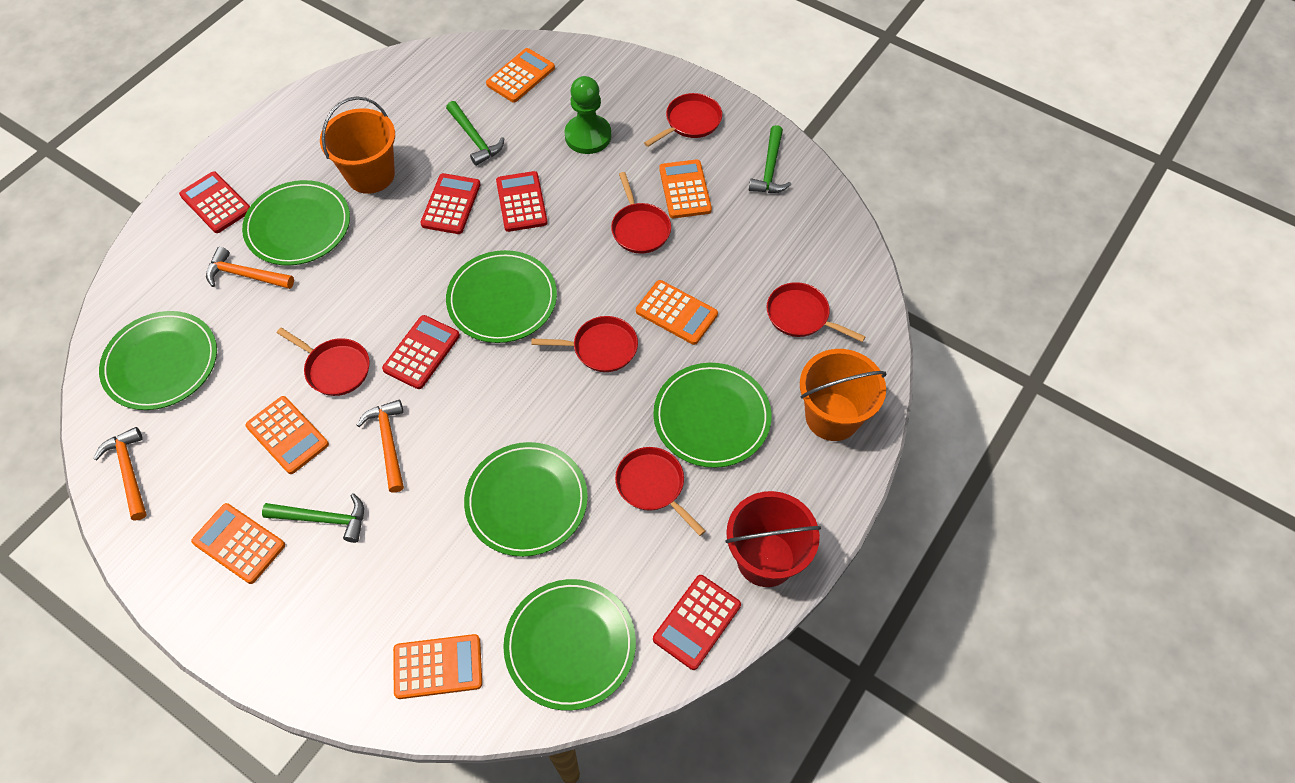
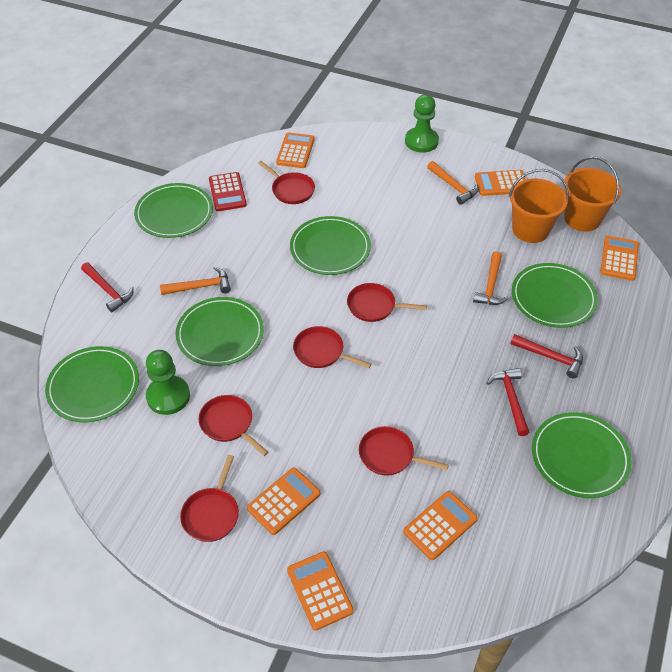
green hammer: [262,493,364,543] [446,101,504,166] [749,125,791,193] = 3 -> none = 0
green pawn: [564,76,611,154] = 1 -> [146,350,190,415] [405,94,439,153] = 2
red bucket: [726,491,821,587] = 1 -> none = 0
red calculator: [179,171,250,233] [382,315,460,389] [420,173,481,234] [496,171,548,232] [653,575,741,670] = 5 -> [209,172,247,211] = 1
red hammer: none = 0 -> [81,262,133,312] [487,368,530,436] [510,334,583,378] = 3

